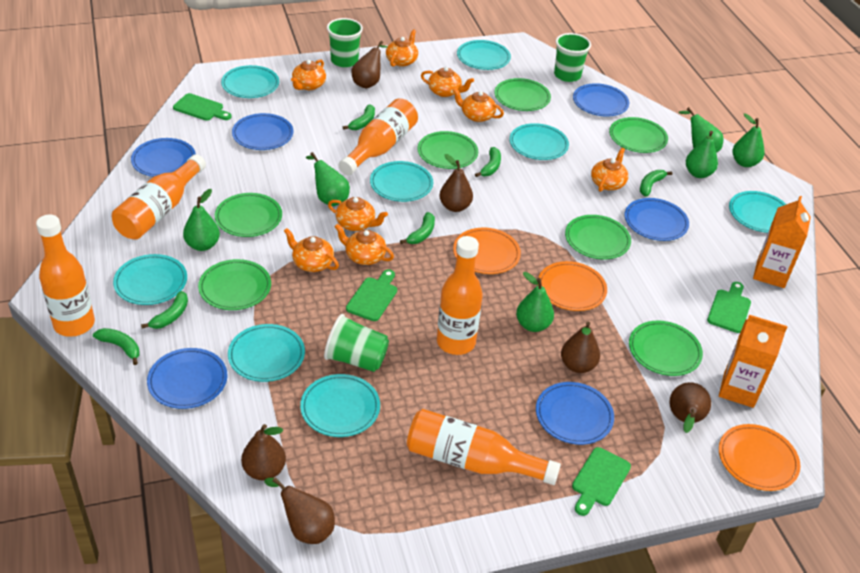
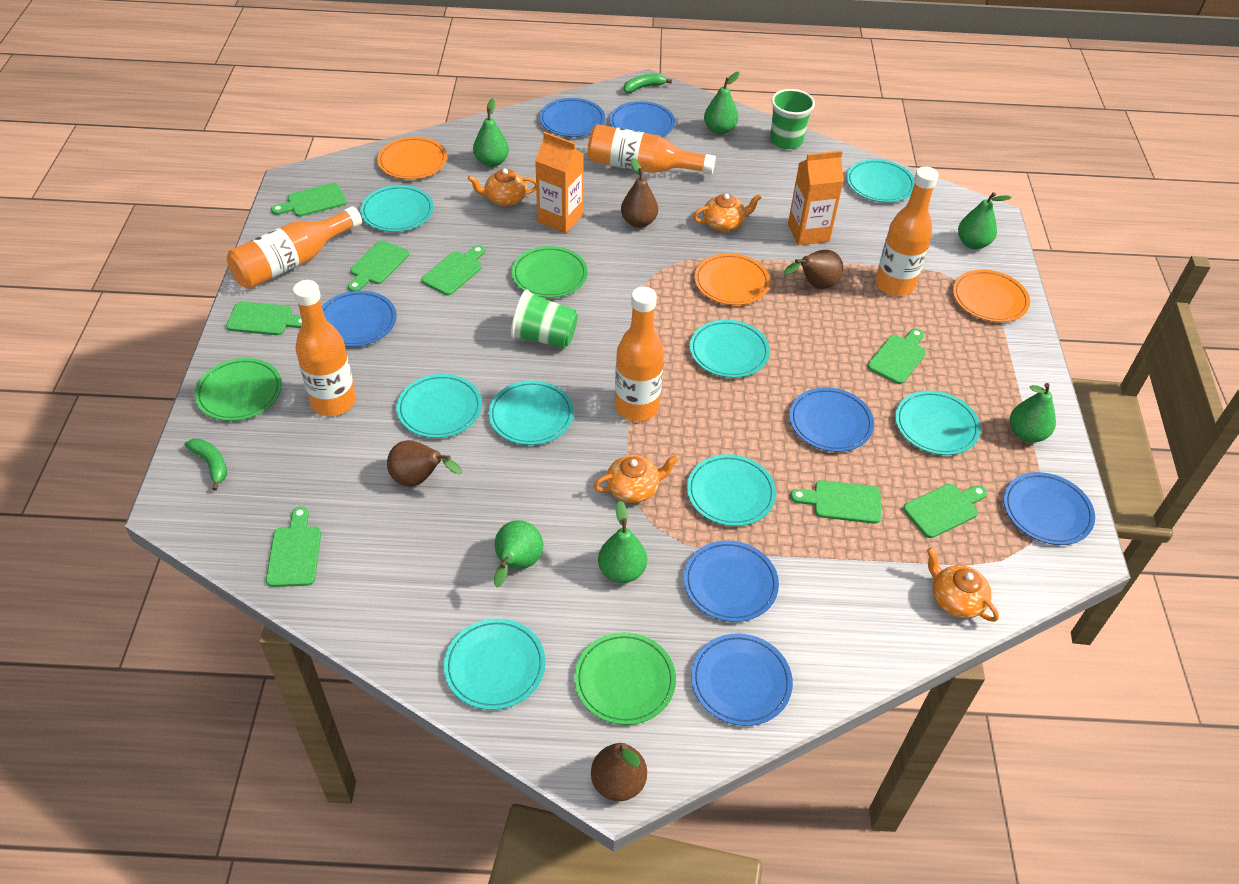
blue plate: [131,138,196,177] [147,348,228,409] [232,113,293,150] [536,382,614,445] [573,83,629,117] [625,198,689,241] = 6 -> [322,291,397,347] [539,98,605,137] [609,101,675,137] [684,541,779,622] [691,633,793,726] [789,387,874,452] [1003,472,1095,545] = 7
brown pear: [241,424,286,481] [264,477,335,544] [351,41,387,88] [439,154,473,212] [561,321,600,373] [669,382,711,433] = 6 -> [387,440,462,487] [591,743,647,801] [621,158,658,228] [784,250,843,289] = 4
green banana: [93,328,140,365] [141,291,188,329] [343,104,375,130] [400,212,435,244] [475,147,501,177] [640,170,672,197] = 6 -> [185,439,227,491] [624,74,672,93] = 2
green cup: [324,314,389,372] [327,18,363,67] [554,33,591,82] = 3 -> [511,289,578,349] [770,89,815,149] = 2
green cutting board: [173,93,232,121] [346,269,397,321] [572,447,631,516] [707,282,751,333] = 4 -> [226,301,302,335] [266,506,321,587] [271,183,347,217] [348,241,409,291] [421,245,485,295] [790,480,881,524] [867,328,926,384] [903,484,987,538] = 8
green plate: [198,259,271,310] [215,193,282,237] [418,131,478,169] [494,78,551,111] [565,215,631,260] [609,117,668,153] [629,321,703,376] = 7 -> [195,358,282,421] [512,246,588,298] [574,632,676,725] = 3
orange teapot: [284,228,339,272] [291,59,326,90] [328,197,388,231] [335,224,394,265] [386,29,418,67] [421,67,474,97] [453,88,504,122] [591,148,628,192] = 8 -> [468,168,536,206] [594,455,678,503] [693,194,761,231] [927,547,999,622] = 4

